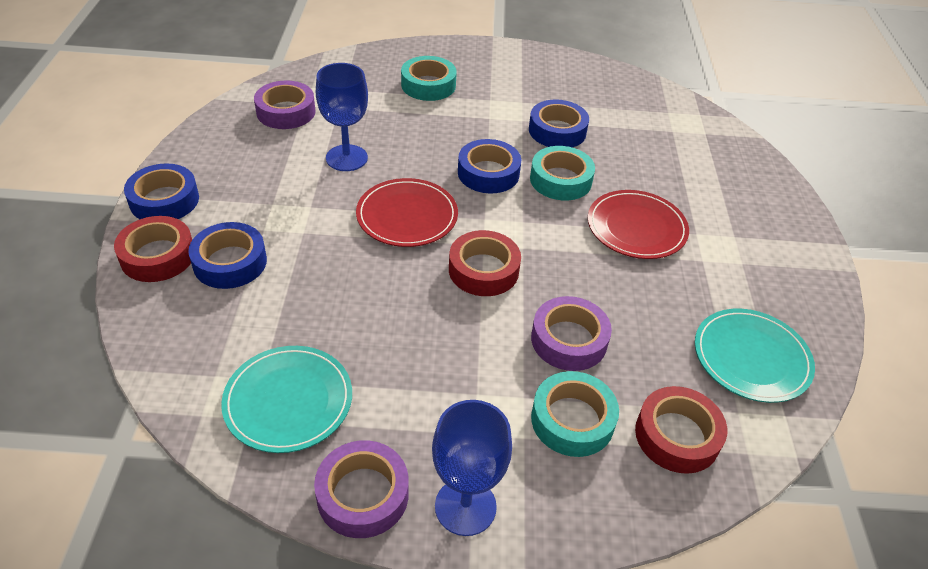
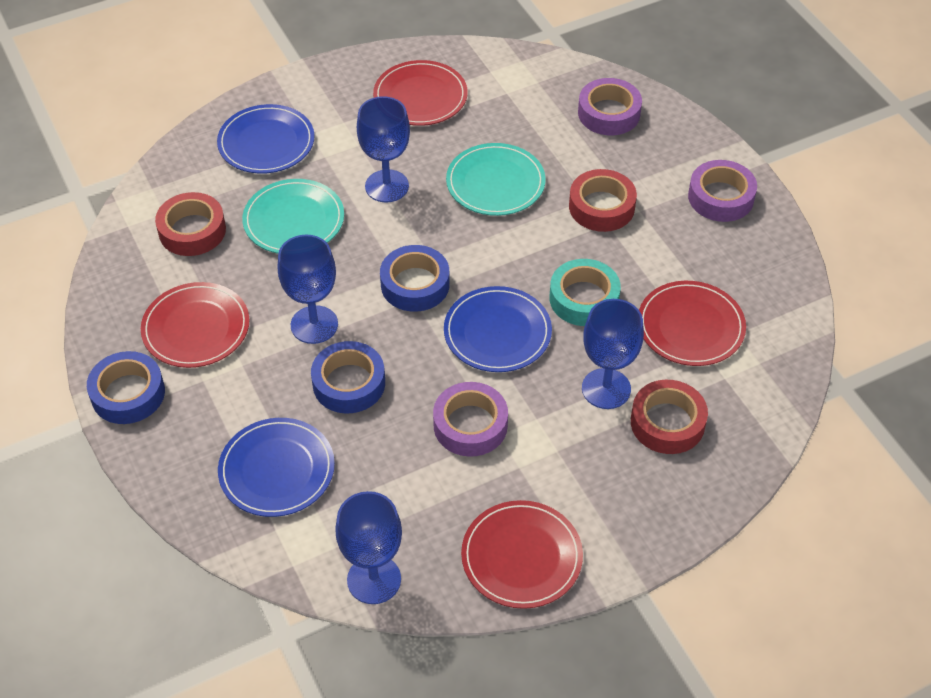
blue goblet: [316,63,368,171] [432,400,512,536] = 2 -> [278,235,338,344] [335,491,402,604] [357,96,410,202] [582,299,644,409] = 4
blue plate: none = 0 -> [217,104,315,174] [218,418,335,517] [444,286,552,372] = 3
blue tape: [124,163,199,219] [188,222,267,289] [458,139,521,194] [529,100,589,148] = 4 -> [87,351,165,424] [311,341,385,413] [380,245,450,312] = 3
red plate: [356,178,458,247] [588,190,689,259] = 2 -> [141,282,249,368] [373,60,468,126] [461,500,583,609] [639,281,746,366] = 4
turquoise tape: [401,56,457,101] [530,146,595,201] [531,371,619,457] = 3 -> [550,259,621,326] = 1

